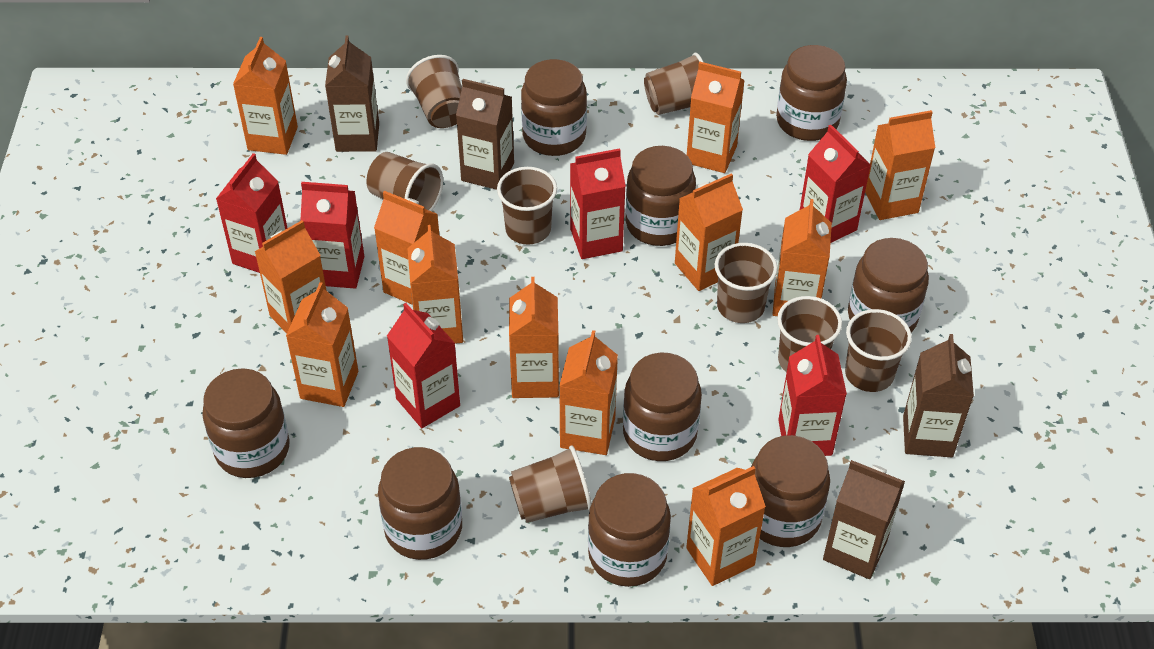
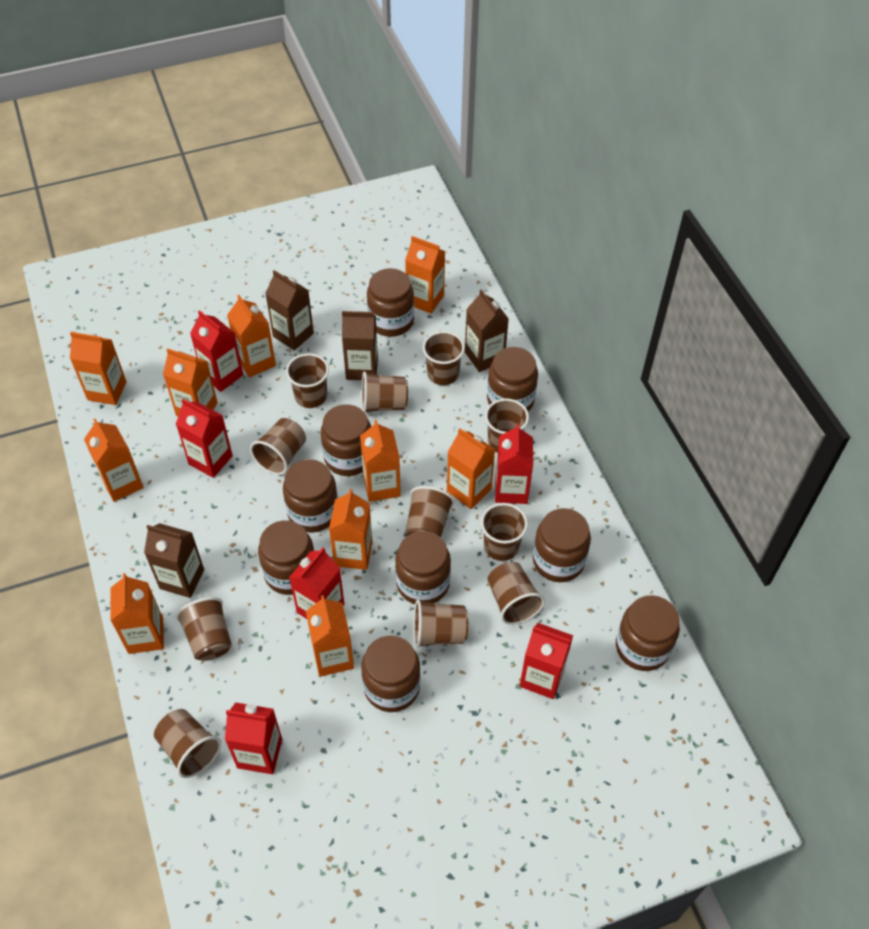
brown cup: [366,152,443,211] [406,55,462,128] [497,167,557,245] [509,445,592,523] [644,53,703,115] [715,243,778,323] [777,296,842,372] [845,309,912,392] = 8 -> [154,709,221,778] [176,597,232,661] [250,418,306,475] [286,353,329,408] [361,371,408,413] [405,486,454,537] [414,599,468,648] [423,331,465,385] [481,503,528,561] [485,399,529,453] [487,562,545,625] = 11
orange carton: [233,37,298,155] [255,220,326,333] [286,282,358,407] [374,191,439,305] [407,225,463,344] [509,277,559,398] [559,330,618,455] [675,173,743,291] [686,466,766,586] [687,62,745,173] [772,199,832,316] [865,110,935,220] = 12 -> [70,332,127,405] [84,419,144,502] [110,573,164,654] [163,348,218,416] [227,295,276,377] [306,595,354,677] [329,489,372,570] [360,420,401,502] [405,236,445,314] [447,428,495,509] = 10

